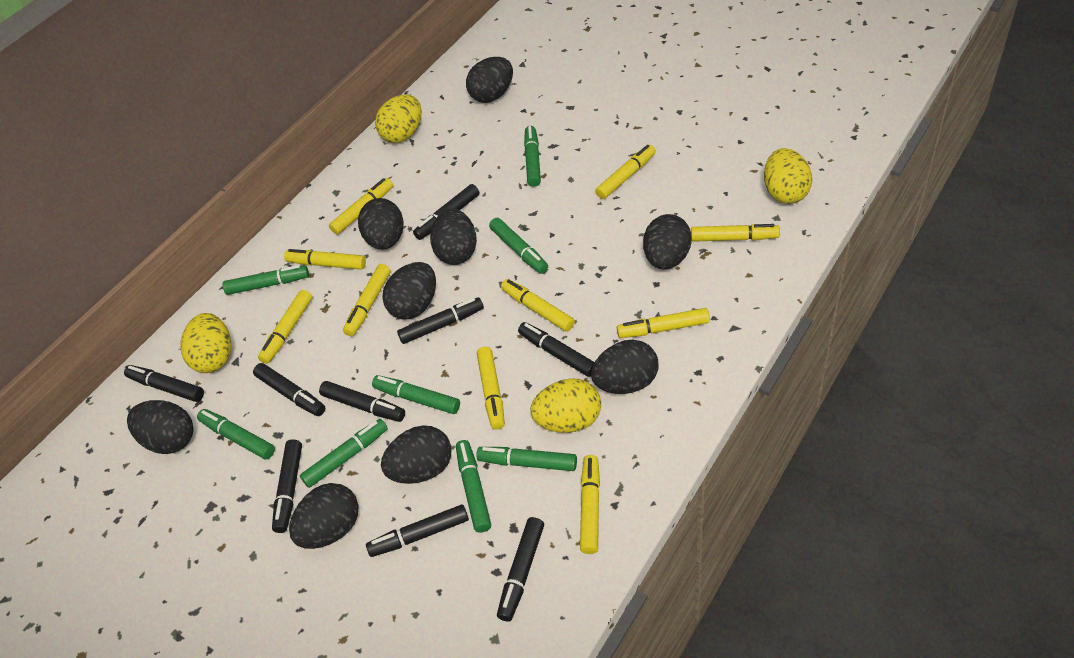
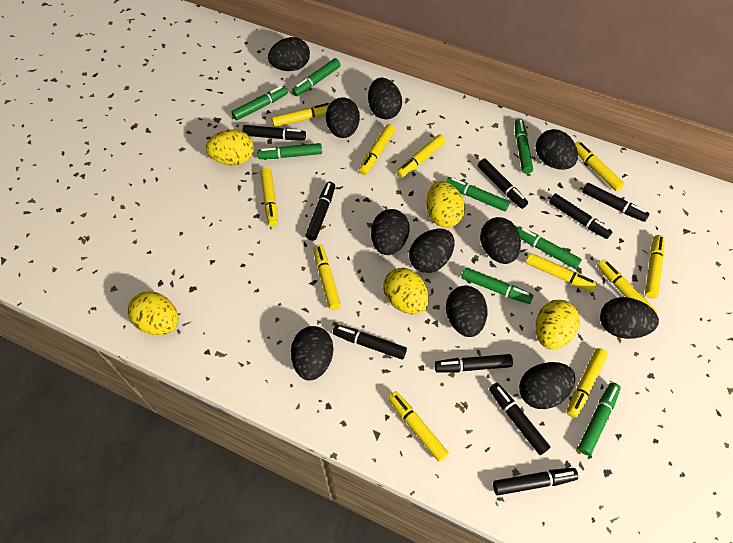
black egg: [127,400,193,454] [289,483,359,549] [358,198,404,250] [381,425,451,484] [382,262,436,320] [430,209,477,265] [466,57,513,103] [591,340,659,394] [643,214,692,269] = 9 -> [268,37,310,71] [291,326,333,381] [326,97,360,138] [368,78,402,119] [371,209,410,255] [409,229,454,273] [446,286,487,337] [480,217,521,264] [519,362,575,409] [536,129,578,170] [600,297,659,339] = 11
yellow egg: [180,313,231,373] [375,95,421,143] [530,378,601,433] [764,148,812,204] = 4 -> [128,291,179,335] [206,130,254,165] [383,268,429,315] [426,181,465,228] [536,300,580,350] = 5
yellow marker: [258,290,312,364] [284,249,366,270] [329,178,393,235] [343,264,391,336] [477,347,505,430] [501,279,575,332] [580,455,600,554] [595,145,656,199] [617,308,710,338] [691,224,780,242] = 10 -> [260,168,278,227] [271,103,329,127] [313,245,341,310] [359,124,395,175] [388,391,449,462] [396,134,446,178] [526,253,597,292] [567,348,608,418] [575,142,624,191] [597,259,657,313] [645,235,664,299] = 11

